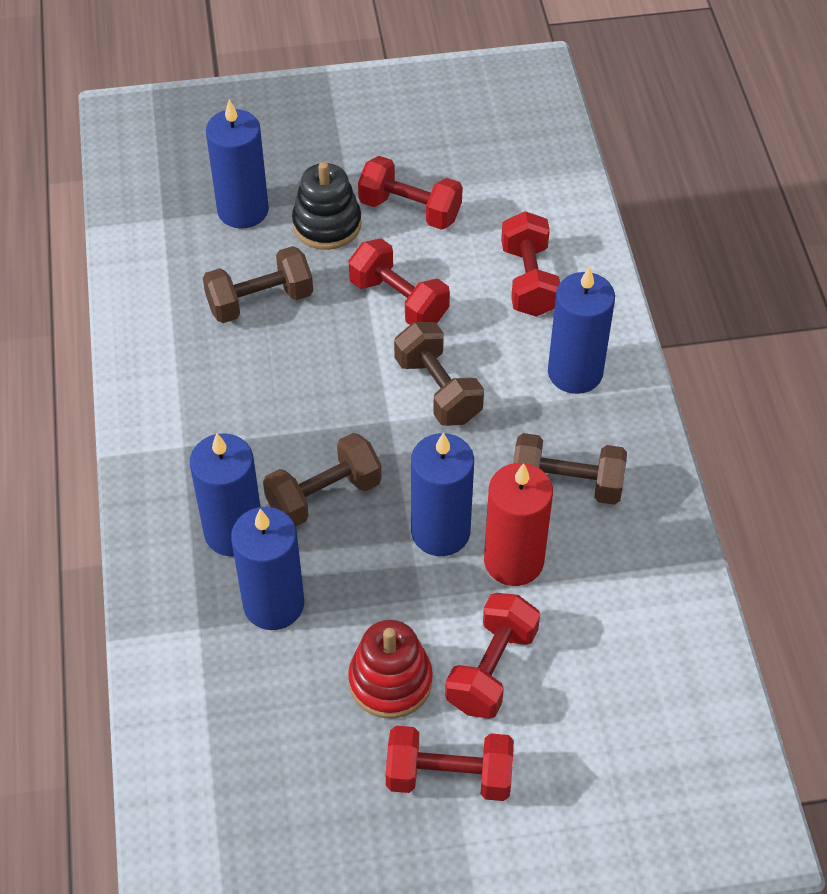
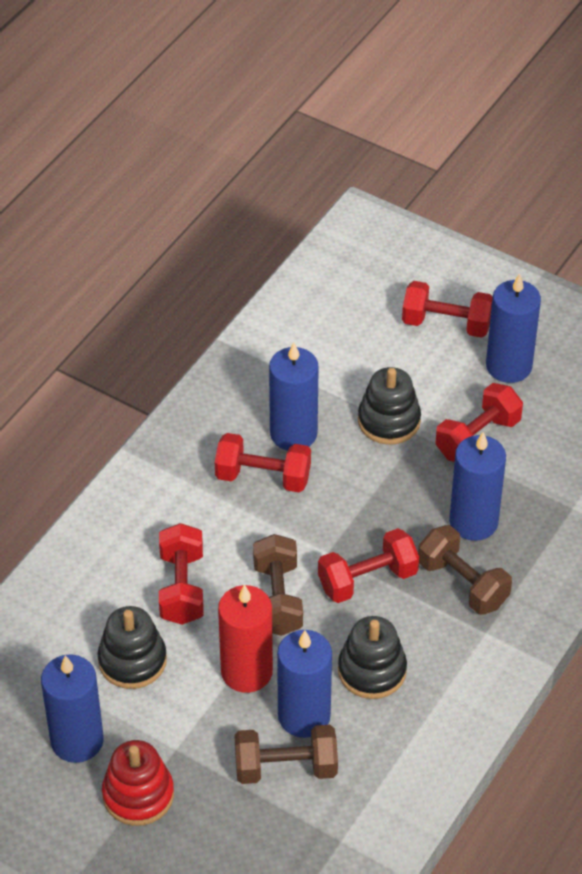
black stacking toy: [292,162,362,250] = 1 -> [98,606,167,689] [338,616,407,699] [358,367,421,445] = 3
brown dumbbell: [203,246,313,323] [263,433,382,527] [394,322,484,426] [513,433,627,505] = 4 -> [234,725,338,784] [253,534,303,636] [418,525,512,615] = 3

